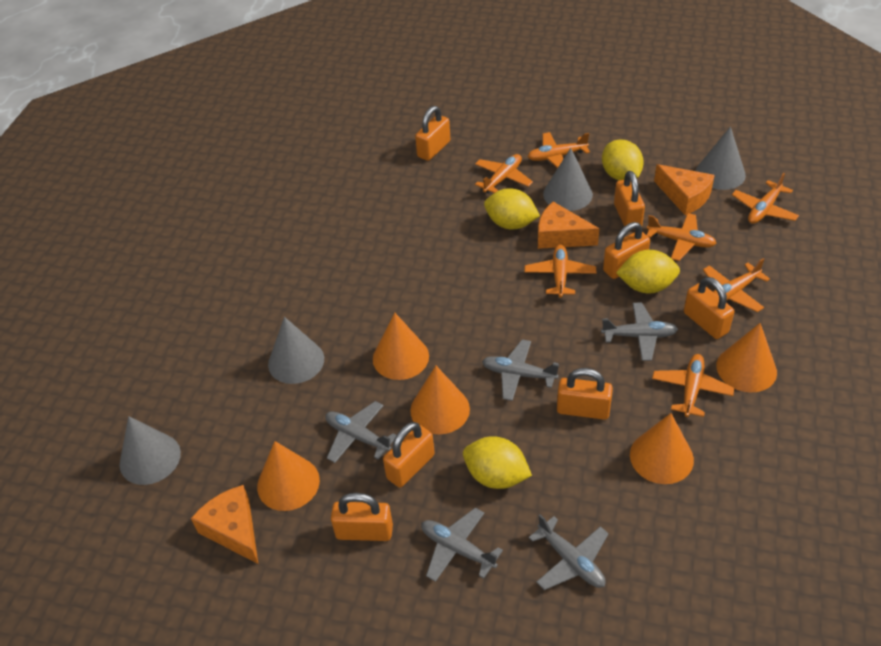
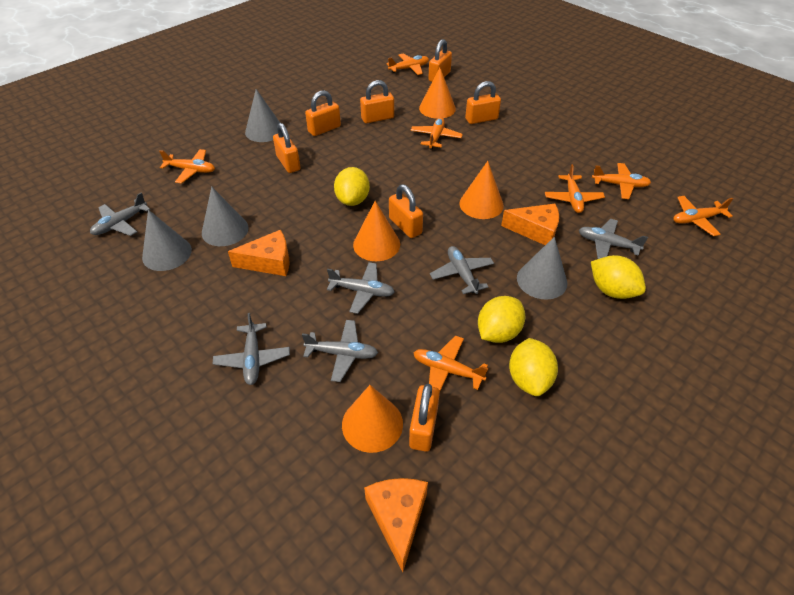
grey plane: [325,401,397,463] [421,508,503,582] [482,339,559,401] [529,514,609,590] [601,303,678,361] = 5 -> [90,192,151,236] [213,313,290,385] [302,320,378,382] [327,262,395,314] [430,246,494,294] [579,219,648,259] = 6
orange cone: [257,441,320,511] [373,313,429,380] [410,366,470,434] [630,413,694,484] [717,323,777,392] = 5 -> [342,385,403,453] [353,201,400,261] [419,68,456,119] [459,161,504,219] = 4

